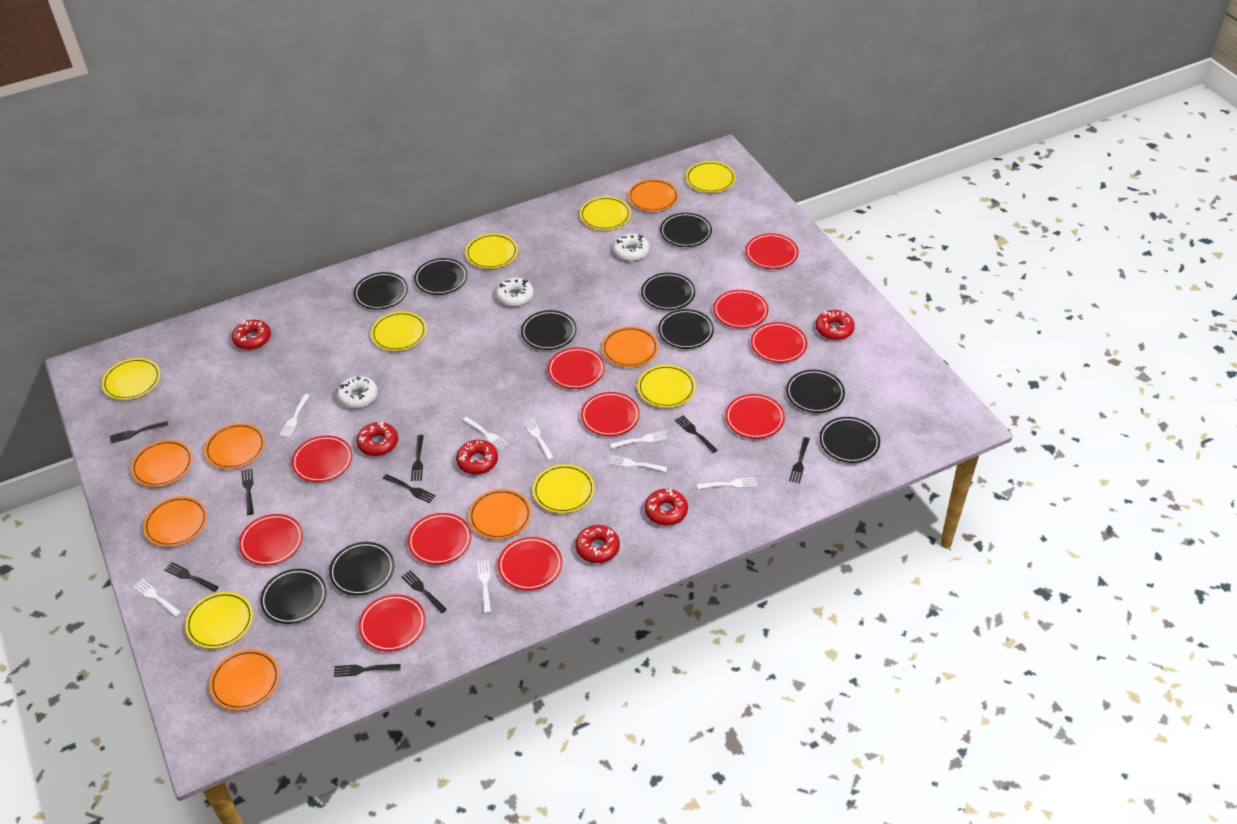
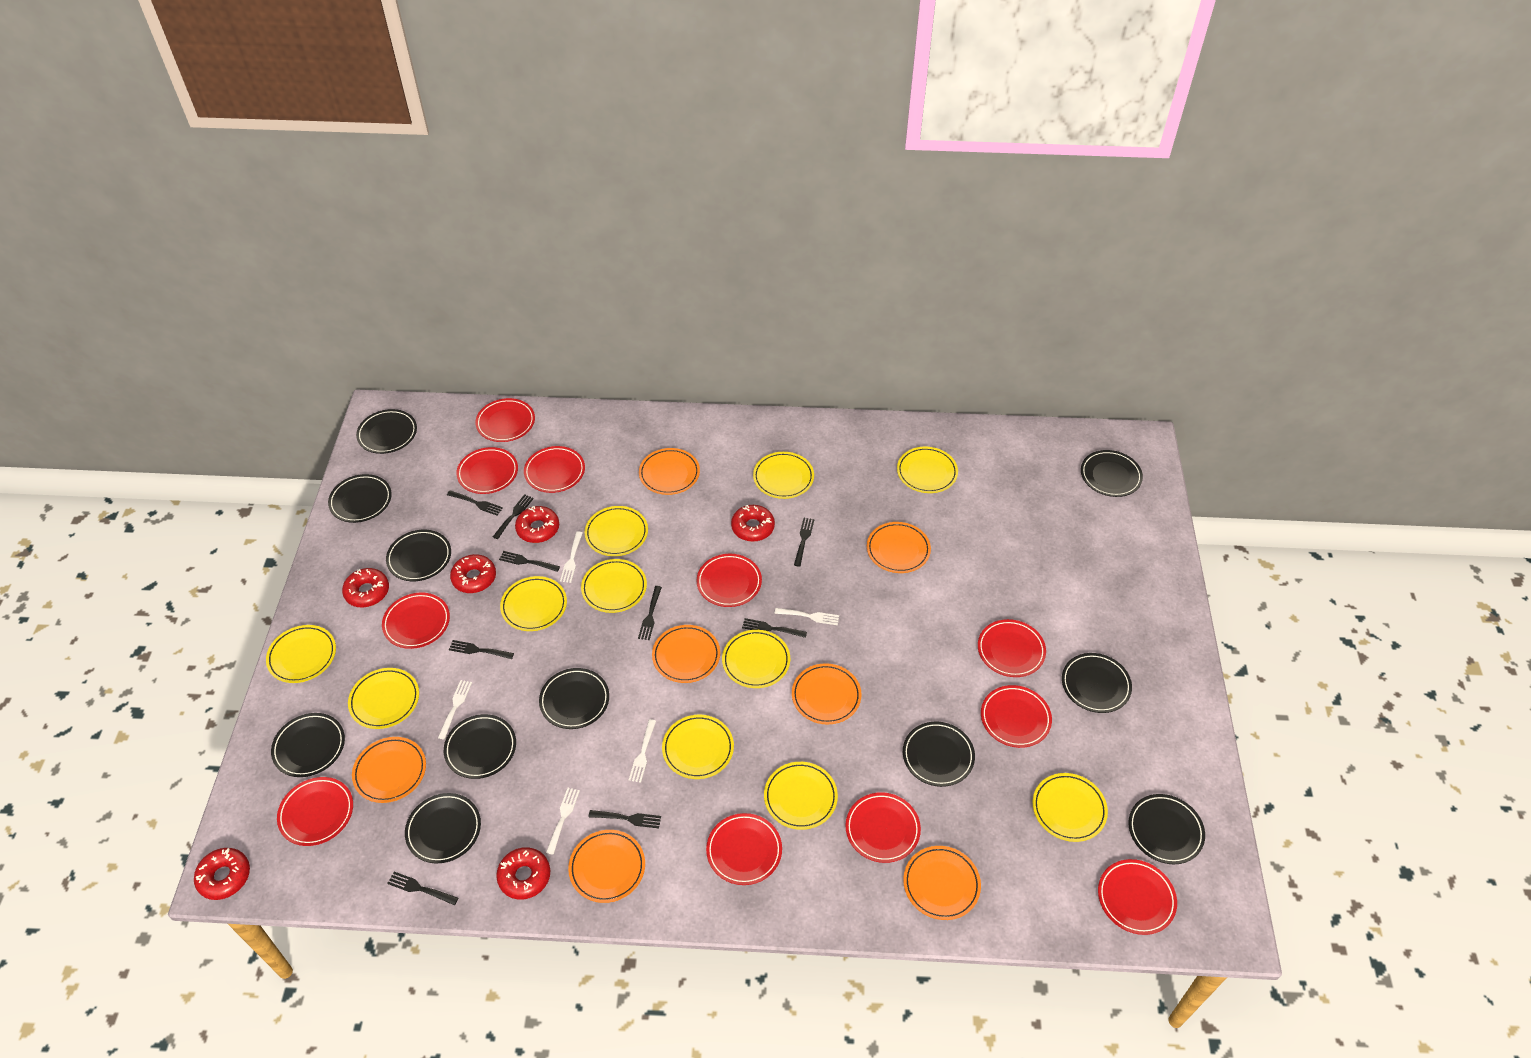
black plate: [260,569,327,624] [329,542,394,596] [354,272,408,310] [414,258,468,295] [521,310,577,350] [641,273,695,310] [658,309,714,349] [660,213,712,247] [786,370,845,413] [819,417,880,463] = 10 -> [271,713,345,777] [328,474,392,523] [356,409,417,454] [386,530,451,581] [405,793,481,863] [444,714,516,779] [539,668,609,729] [903,722,975,787] [1062,653,1132,713] [1081,450,1143,497] [1128,794,1205,864] = 11
white donut: [337,376,378,409] [496,278,534,307] [613,233,650,261] = 3 -> none = 0
white fork: [133,579,181,617] [280,394,310,438] [463,416,509,450] [477,560,491,613] [523,418,554,460] [608,455,668,472] [610,431,668,448] [697,477,757,489] = 8 -> [438,680,472,740] [546,788,580,855] [560,532,583,583] [629,719,656,783] [775,608,839,625] = 5
yellow plate: [102,358,160,400] [185,592,253,649] [371,311,427,351] [465,233,518,269] [533,464,595,513] [580,197,631,230] [637,365,696,408] [686,161,736,193] = 8 -> [266,625,336,683] [348,668,419,729] [500,576,567,631] [581,559,647,613] [585,506,648,556] [662,715,734,779] [722,630,790,688] [753,452,814,499] [764,762,838,830] [897,447,958,493] [1033,773,1108,842] = 11

